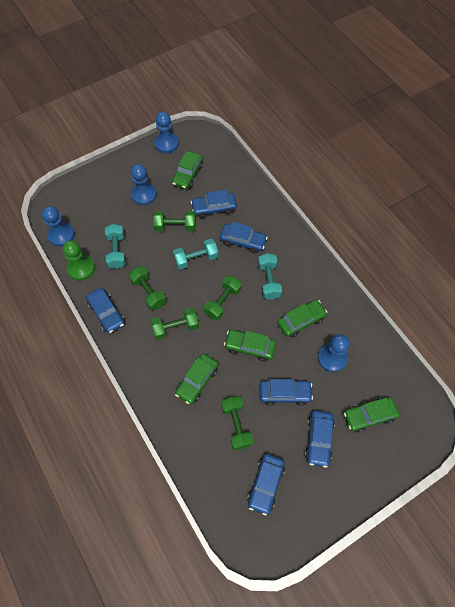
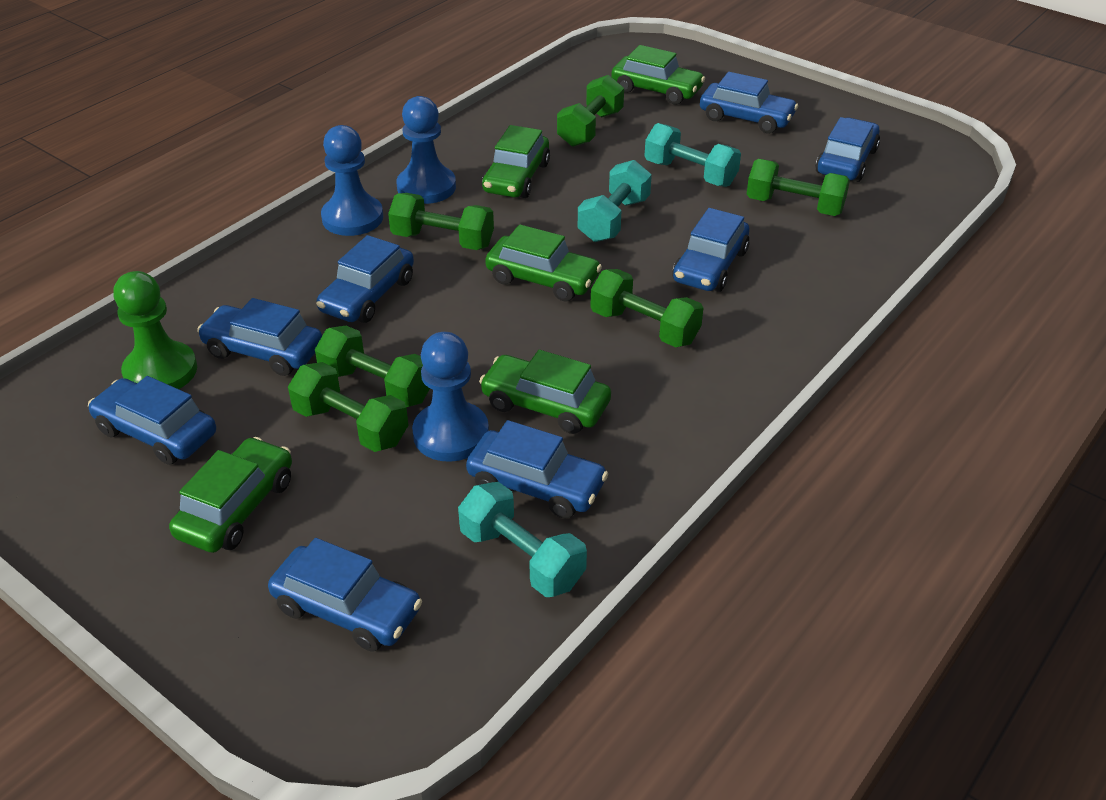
blue car: [86,288,125,334] [191,190,237,218] [220,222,268,254] [247,454,285,515] [259,379,313,406] [305,410,335,468] = 6 -> [88,376,216,465] [197,298,322,376] [268,538,422,652] [316,235,414,323] [466,420,608,519] [673,208,749,292] [700,72,798,134] [815,117,880,182] = 8
blue pawn: [42,206,75,247] [131,164,157,205] [154,111,179,153] [318,334,350,372] = 4 -> [321,125,383,236] [396,96,456,204] [412,332,489,462] = 3
green dumbbell: [129,266,166,310] [150,308,199,340] [153,211,196,231] [203,275,242,320] [221,396,253,450] = 5 -> [288,362,408,452] [315,326,430,407] [388,193,494,250] [557,75,624,147] [590,269,703,347] [747,159,850,216] = 6

